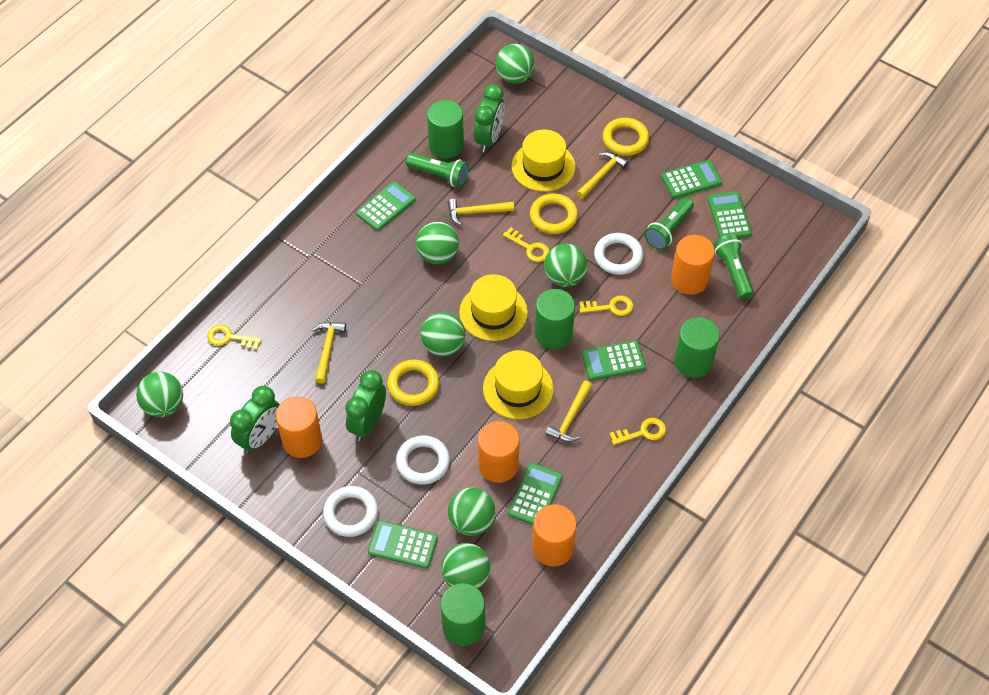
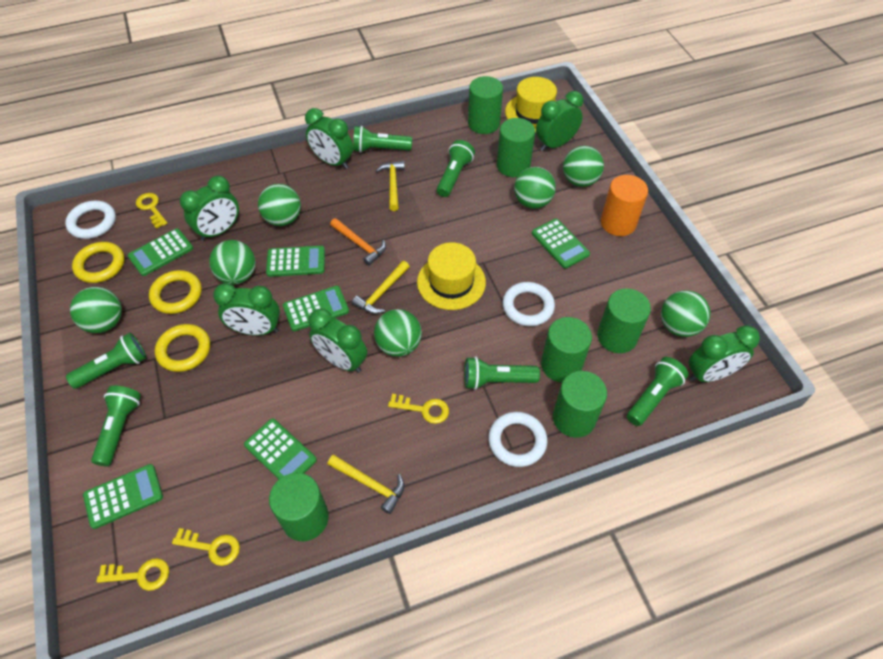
green clock: [230,386,280,454] [345,370,386,441] [474,84,504,152] = 3 -> [180,176,239,241] [213,283,280,335] [305,108,353,169] [308,308,367,373] [536,91,583,151] [689,325,760,382] = 6
green cylinder: [427,100,464,158] [440,583,485,646] [535,289,575,349] [674,317,720,378] = 4 -> [269,473,329,541] [468,76,503,134] [497,118,535,177] [541,317,592,382] [553,371,607,438] [597,288,651,353] = 6
green flashlight: [406,153,469,187] [644,197,694,250] [713,234,753,300] = 3 -> [66,333,147,389] [91,386,141,466] [353,126,412,153] [437,140,475,197] [464,357,540,390] [627,357,689,426] = 6
orange cylinder: [276,396,322,458] [478,421,519,483] [532,504,577,567] [671,235,715,295] = 4 -> [601,175,648,236] = 1
orange hammer: none = 0 -> [330,218,386,266] = 1
yellow hammer: [312,322,346,384] [447,199,514,225] [545,381,592,442] [577,152,629,199] = 4 -> [327,455,404,514] [352,261,410,314] [376,161,405,211] = 3
yellow hat: [459,274,528,341] [483,350,554,419] [512,129,575,192] = 3 -> [417,242,486,310] [505,77,557,132] = 2

